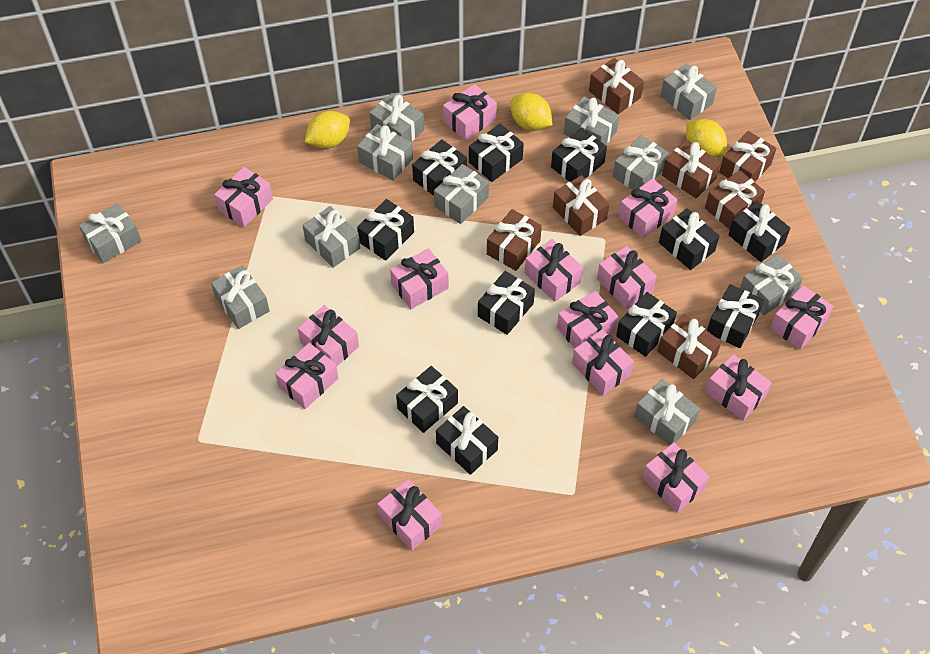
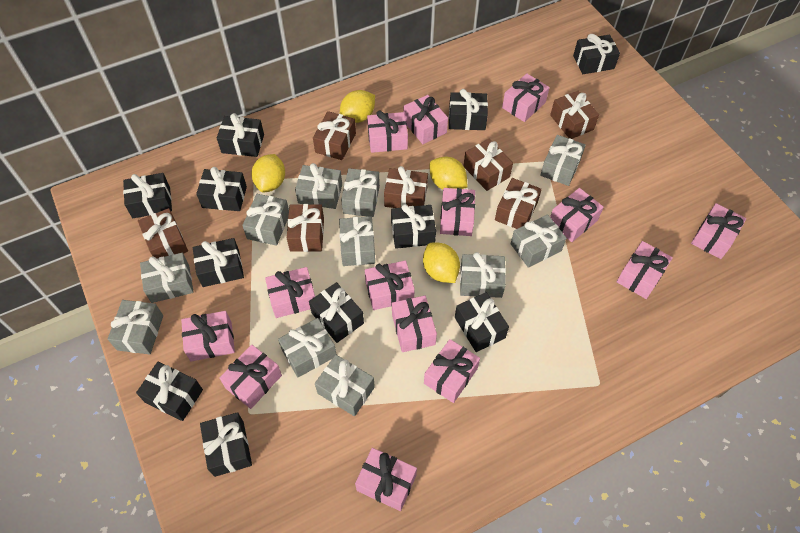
yellow lemon: [305,111,350,149] [510,93,552,131] [686,119,727,158] = 3 -> [251,154,285,193] [340,90,375,123] [423,242,460,283] [430,157,467,190] = 4

